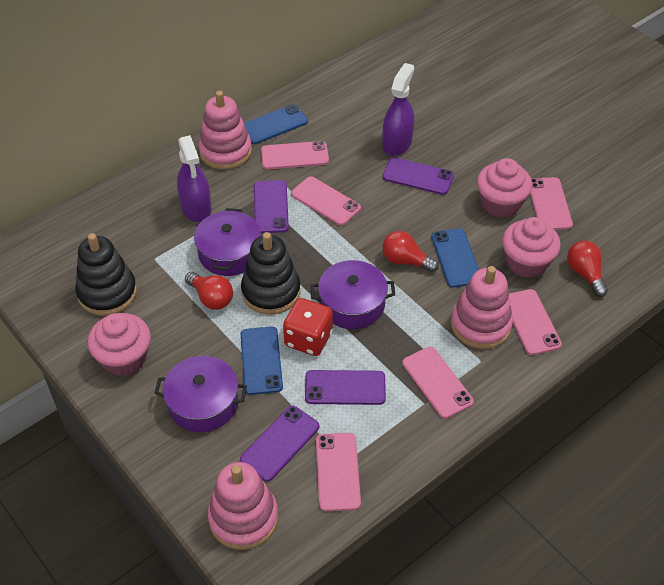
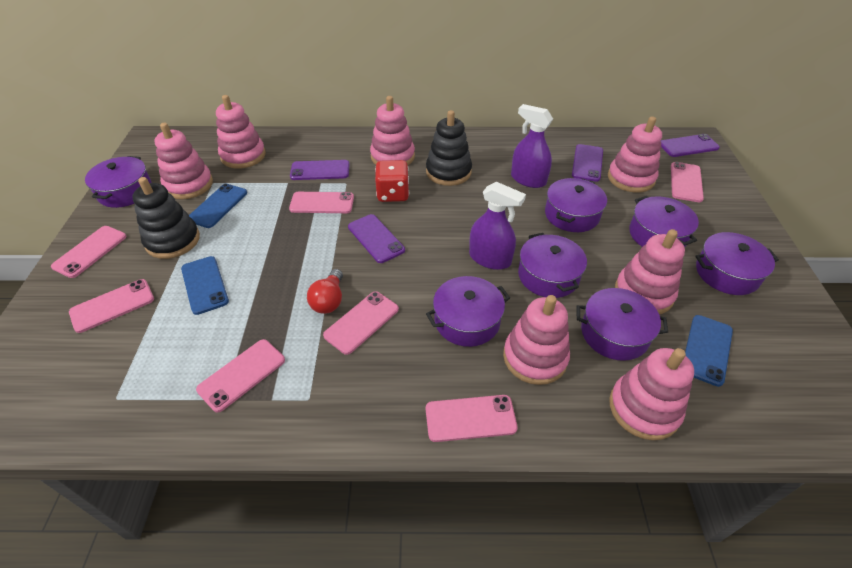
pink cupcake: [88,313,151,376] [477,158,532,218] [502,217,561,278] = 3 -> none = 0
pink phone: [261,141,329,169] [291,176,361,226] [316,433,361,511] [402,347,474,419] [509,289,562,355] [530,177,573,230] = 6 -> [51,226,127,278] [69,279,154,333] [196,339,285,412] [289,192,354,213] [323,291,399,355] [426,395,518,442] [671,162,704,202] = 7
pink stacking toy: [199,91,252,170] [208,462,278,550] [451,266,513,349] = 3 -> [154,123,213,199] [216,95,266,169] [370,96,415,165] [503,295,570,385] [608,116,662,193] [609,348,694,440] [615,229,685,314] = 7
purple pot: [155,356,247,432] [194,208,261,276] [311,260,395,329] = 3 -> [85,156,152,208] [426,276,510,347] [518,233,587,298] [545,178,607,232] [577,288,668,361] [629,196,699,247] [695,232,779,295] = 7
red light bulb: [185,272,233,310] [382,231,439,273] [567,240,608,297] = 3 -> [307,269,343,314] = 1

